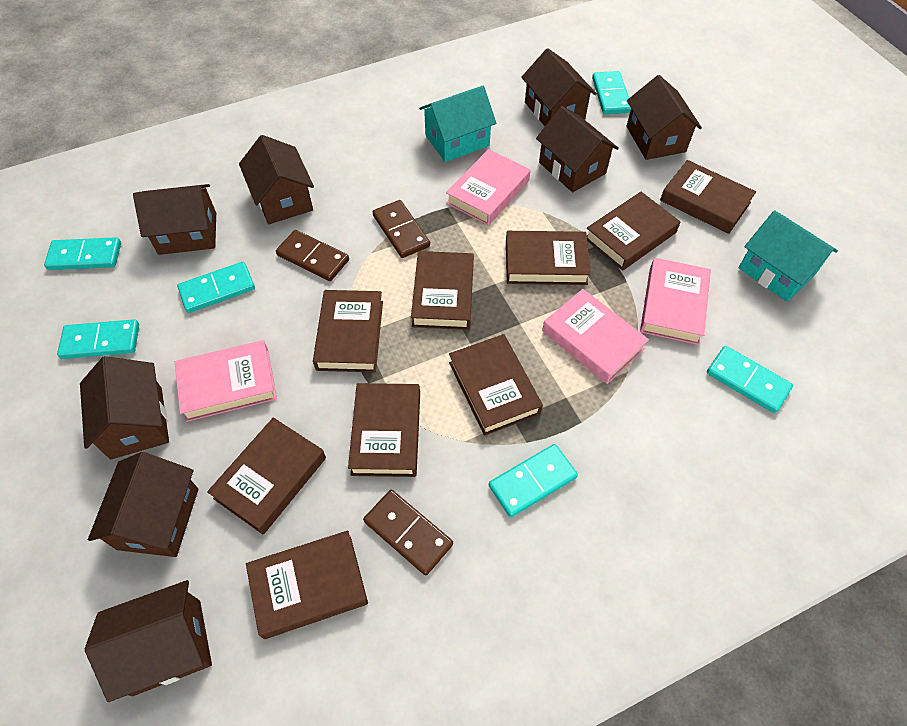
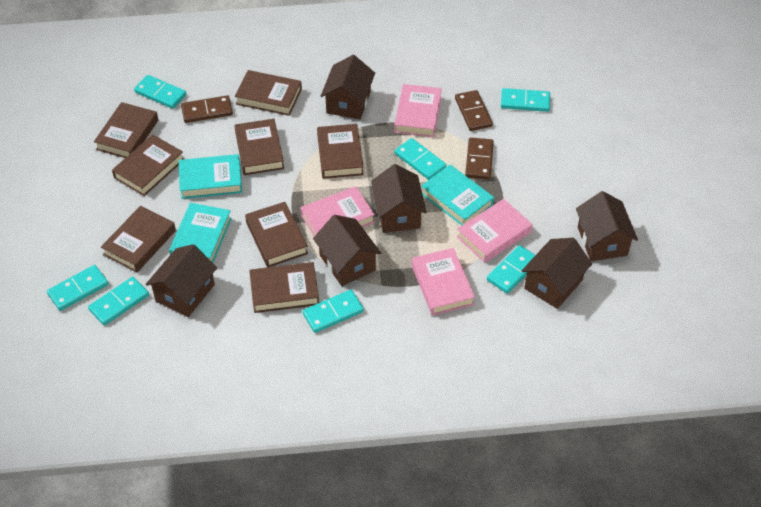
brown book: [207,418,326,534] [246,531,368,639] [313,290,383,372] [348,383,420,477] [411,251,474,330] [449,334,543,436] [506,231,591,285] [587,192,680,271] [660,160,756,234] = 9 -> [94,102,158,158] [101,206,176,273] [112,135,183,196] [235,70,302,116] [235,119,284,175] [245,202,308,267] [249,262,319,313] [317,124,364,179] = 8
brown house: [80,356,169,459] [85,580,212,702] [88,452,198,557] [133,184,216,255] [239,135,314,224] [521,48,597,126] [536,106,619,192] [626,75,702,160] = 8 -> [145,244,217,317] [313,215,381,286] [321,55,375,119] [371,164,426,233] [522,238,592,309] [576,191,638,261] = 6
turquoise book: none = 0 -> [169,203,232,263] [179,154,242,199] [421,165,494,225] = 3
turquoise domino: [44,237,121,270] [57,319,139,359] [177,262,255,313] [489,444,578,517] [592,71,631,114] [707,346,793,413] = 6 -> [47,265,108,311] [88,277,149,325] [134,75,186,109] [302,290,364,333] [395,138,447,180] [487,245,535,294] [501,88,550,112] = 7
turquoise house: [419,86,496,162] [739,210,838,302] = 2 -> none = 0

